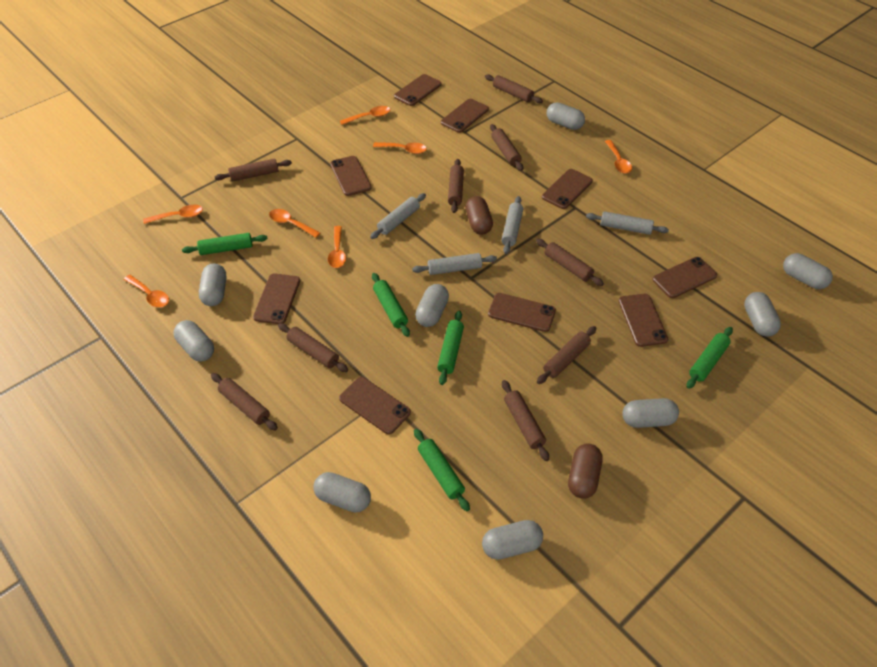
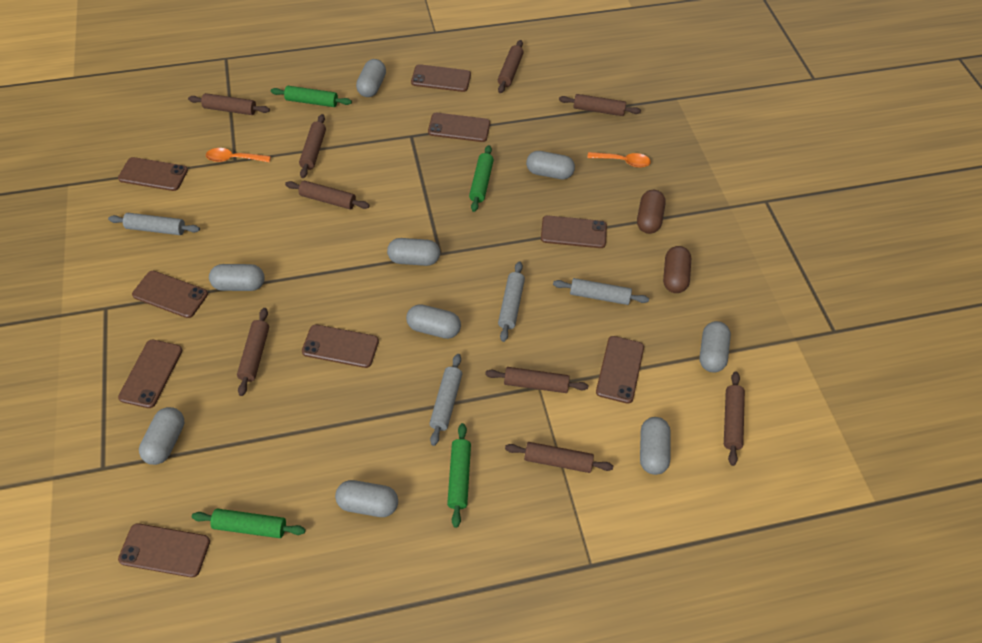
green rolling pin: [182,233,267,255] [372,273,410,337] [414,428,470,511] [437,311,464,385] [687,327,733,389] = 5 -> [192,509,306,538] [271,86,352,107] [447,423,471,528] [469,145,494,212] = 4
orange spoon: [124,275,169,307] [143,204,203,224] [269,209,320,238] [328,226,346,268] [340,106,390,125] [373,142,427,154] [605,140,632,174] = 7 -> [206,148,271,162] [587,152,651,168] = 2

